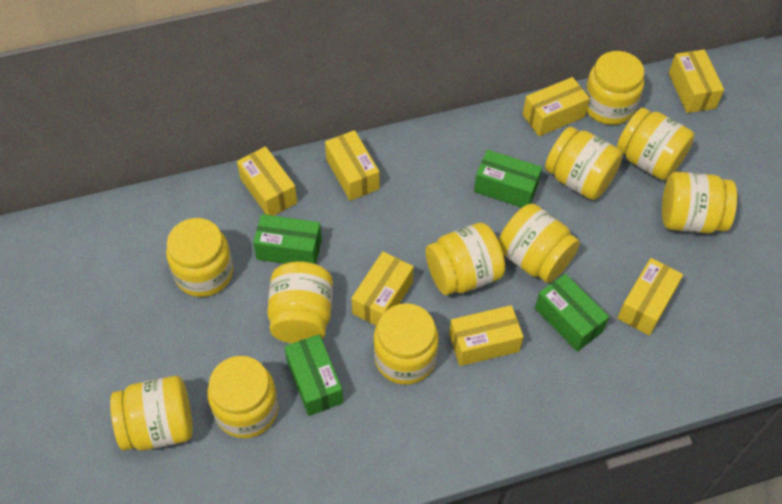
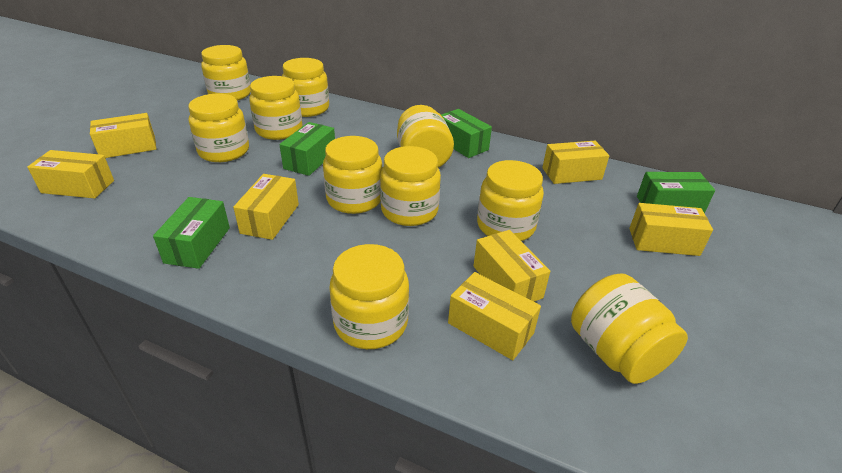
yellow jar: [110,376,193,451] [166,218,233,297] [207,356,279,438] [267,261,333,344] [373,303,439,385] [426,223,505,295] [498,204,580,283] [545,127,623,200] [585,51,644,125] [617,108,695,180] [662,172,737,233] = 11 -> [188,94,249,162] [201,45,251,101] [249,76,302,140] [282,58,329,117] [323,136,382,214] [329,244,409,349] [380,146,441,226] [397,105,454,168] [477,160,544,241] [571,273,688,384] = 10

